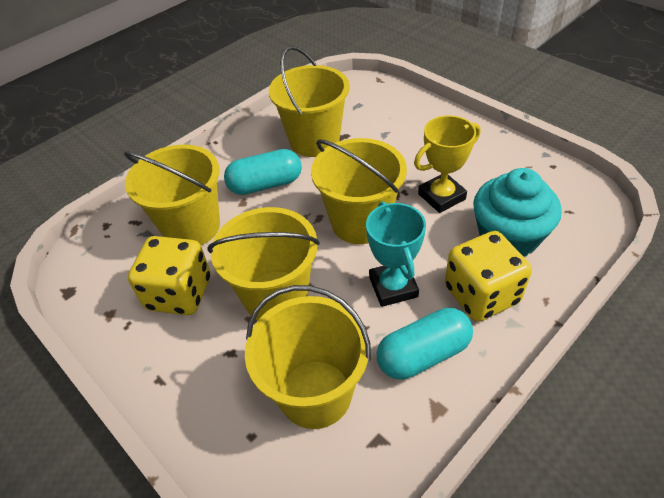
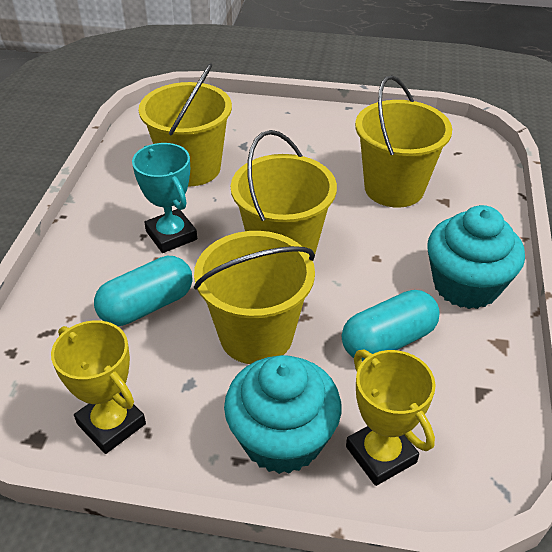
turquoise cupcake: [473,168,562,257] = 1 -> [224,355,341,474] [427,205,525,309] = 2
yellow bucket: [124,145,220,245] [208,207,320,321] [245,285,371,429] [269,46,350,157] [311,138,407,244] = 5 -> [139,63,232,186] [194,231,315,364] [231,130,337,254] [355,75,452,208] = 4
yellow dice: [128,236,210,315] [445,231,532,321] = 2 -> none = 0
yellow trophy: [414,115,481,213] = 1 -> [51,320,146,454] [346,350,436,486] = 2

